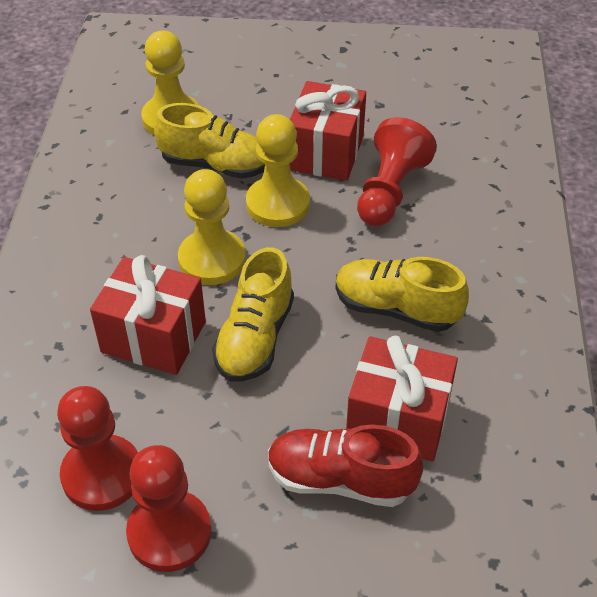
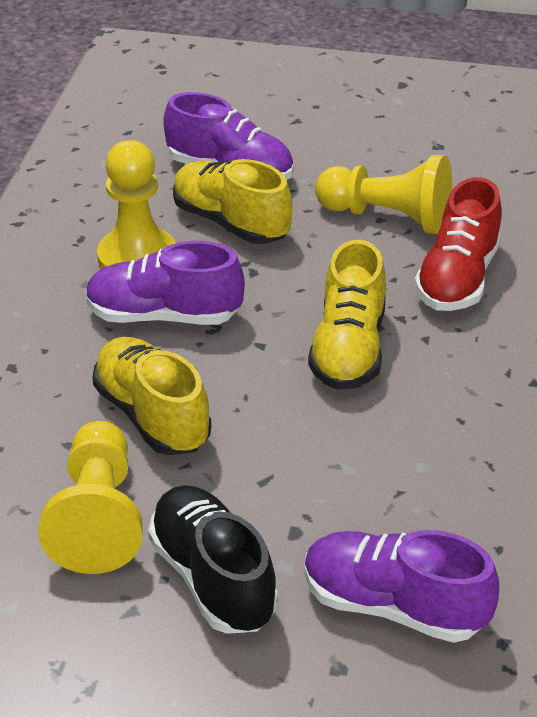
black shoe: none = 0 -> [148,485,278,634] = 1
purple shoe: none = 0 -> [85,241,245,325] [163,92,293,180] [304,530,499,643] = 3
red gift: [90,255,206,375] [289,81,366,181] [346,335,458,461] = 3 -> none = 0
red pawn: [57,386,138,511] [126,445,211,572] [357,117,437,226] = 3 -> none = 0

